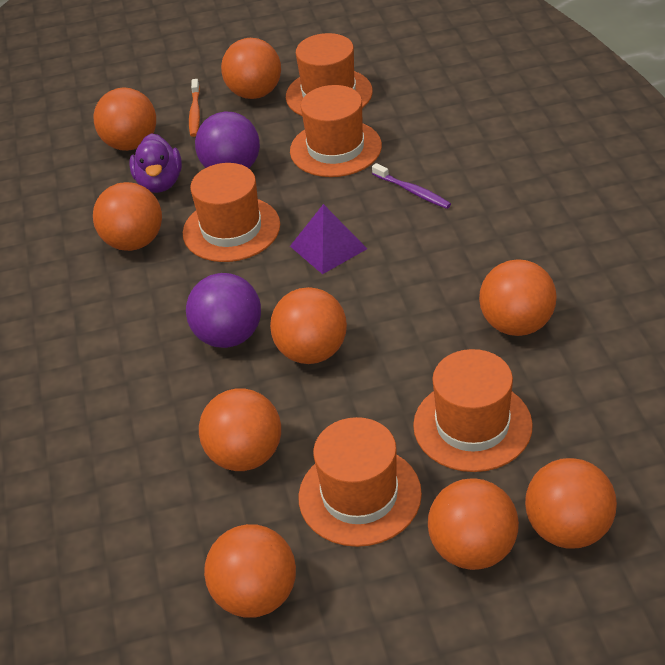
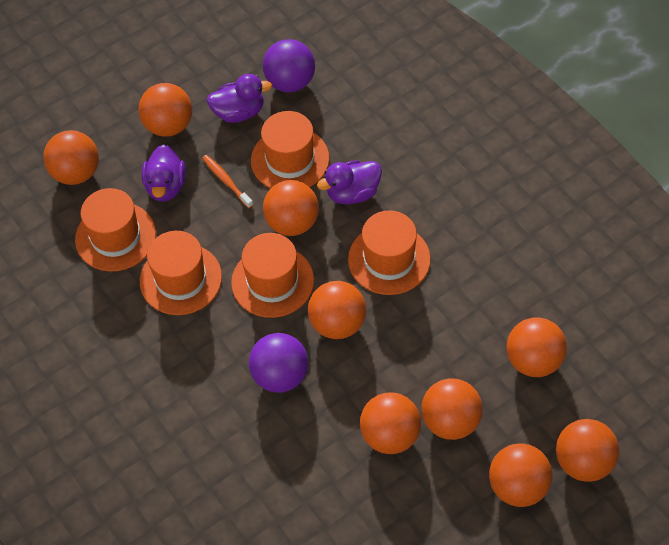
purple duck: [129,133,182,193] = 1 -> [142,144,186,202] [207,74,272,123] [317,160,382,205] = 3
purple pyramid: [290,204,367,274] = 1 -> none = 0
purple toothbrush: [372,163,451,209] = 1 -> none = 0

